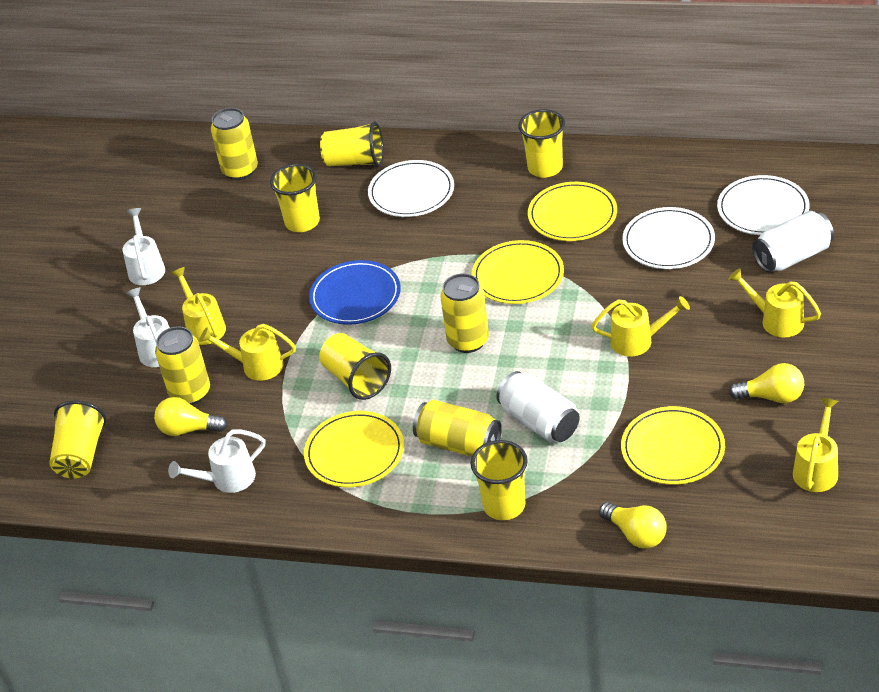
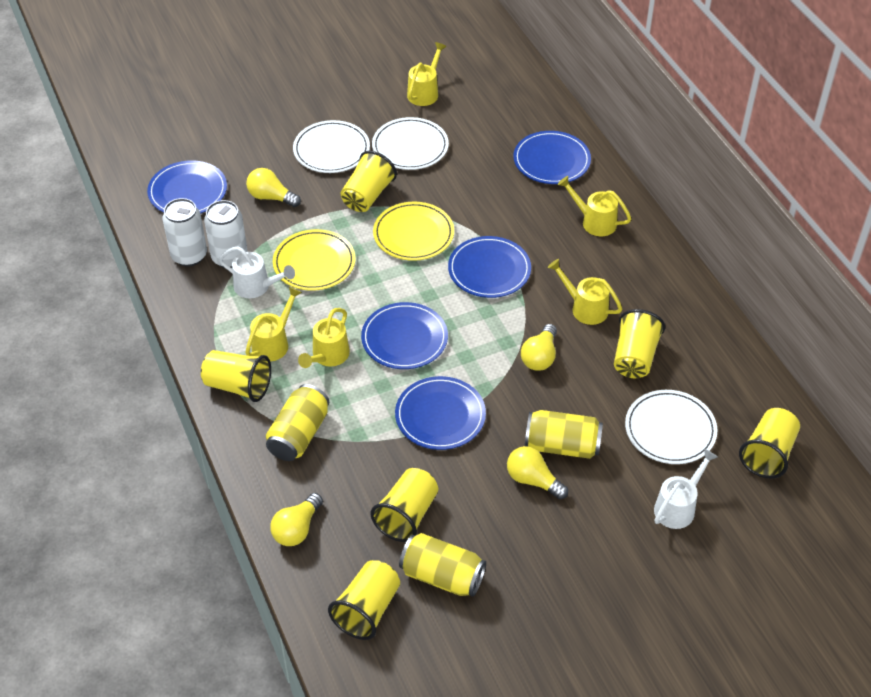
blue plate: [309,260,401,325] = 1 -> [147,160,227,214] [361,302,448,369] [395,376,486,450] [448,236,531,298] [513,131,591,184] = 5
white watering can: [122,208,165,285] [126,287,170,367] [168,429,265,493] = 3 -> [219,246,295,298] [654,449,718,529] = 2
yellow can: [155,326,210,405] [211,108,258,180] [413,400,502,457] [440,273,489,353] = 4 -> [266,384,329,461] [399,533,486,597] [525,410,603,459] = 3
yellow light bulb: [154,397,227,436] [599,502,666,549] [729,363,804,403] = 3 -> [246,168,301,207] [270,493,323,546] [507,446,568,499] [521,324,557,371] = 4
yellow plate: [304,411,404,487] [472,240,564,304] [528,182,617,241] [621,406,725,485] = 4 -> [273,229,356,291] [373,202,454,261] = 2

